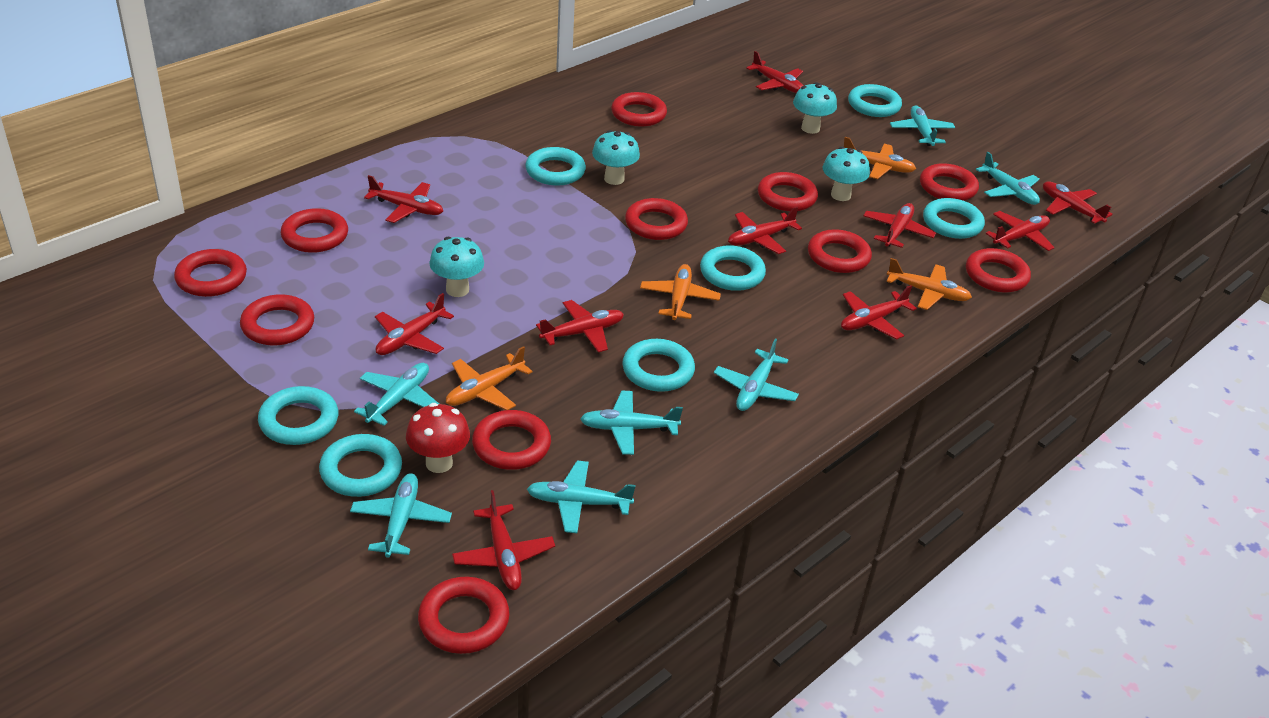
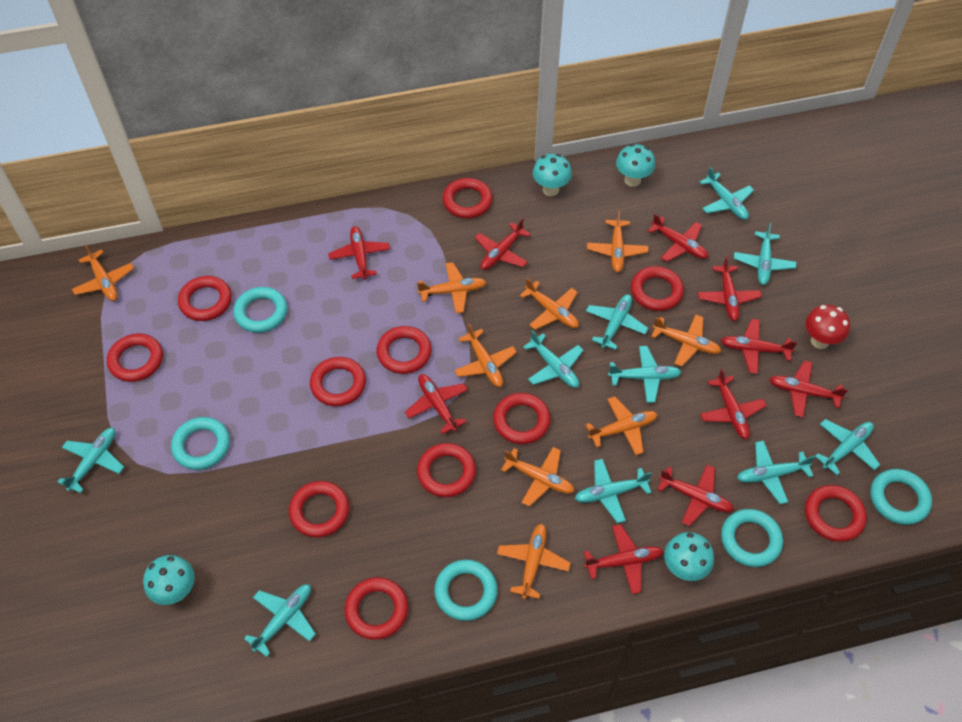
orange plane: [446,346,532,410] [640,264,721,320] [844,137,916,179] [886,258,972,310] = 4 -> [72,245,134,301] [417,262,487,314] [454,323,517,387] [497,524,571,599] [501,447,575,507] [520,278,579,330] [586,396,658,455] [587,210,649,272] [651,315,722,366] = 9
turquoise plane: [350,473,452,558] [354,363,439,426] [527,461,636,533] [580,391,683,455] [714,338,799,411] [890,105,955,146] [976,152,1040,205] = 7 -> [58,428,124,493] [244,584,316,657] [523,330,583,388] [575,459,652,523] [586,294,648,350] [608,346,681,403] [700,167,754,220] [734,223,796,285] [737,441,815,504] [815,419,880,475] = 10
turquoise ring: [258,386,338,445] [319,434,402,497] [525,147,586,186] [622,339,695,392] [700,245,766,291] [848,84,902,117] [923,198,985,239] = 7 -> [171,417,230,470] [233,287,287,333] [434,560,498,621] [721,509,783,567] [870,469,932,525] = 5

